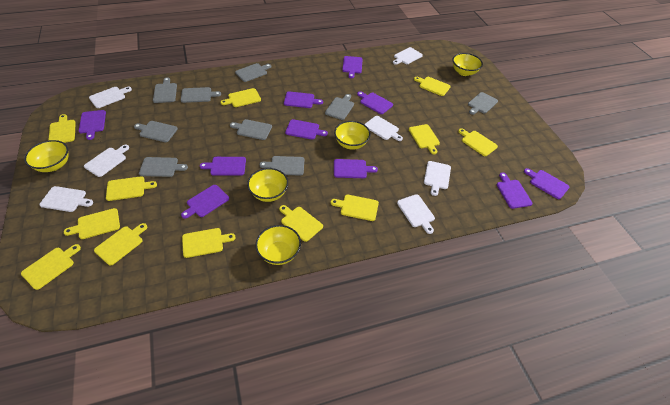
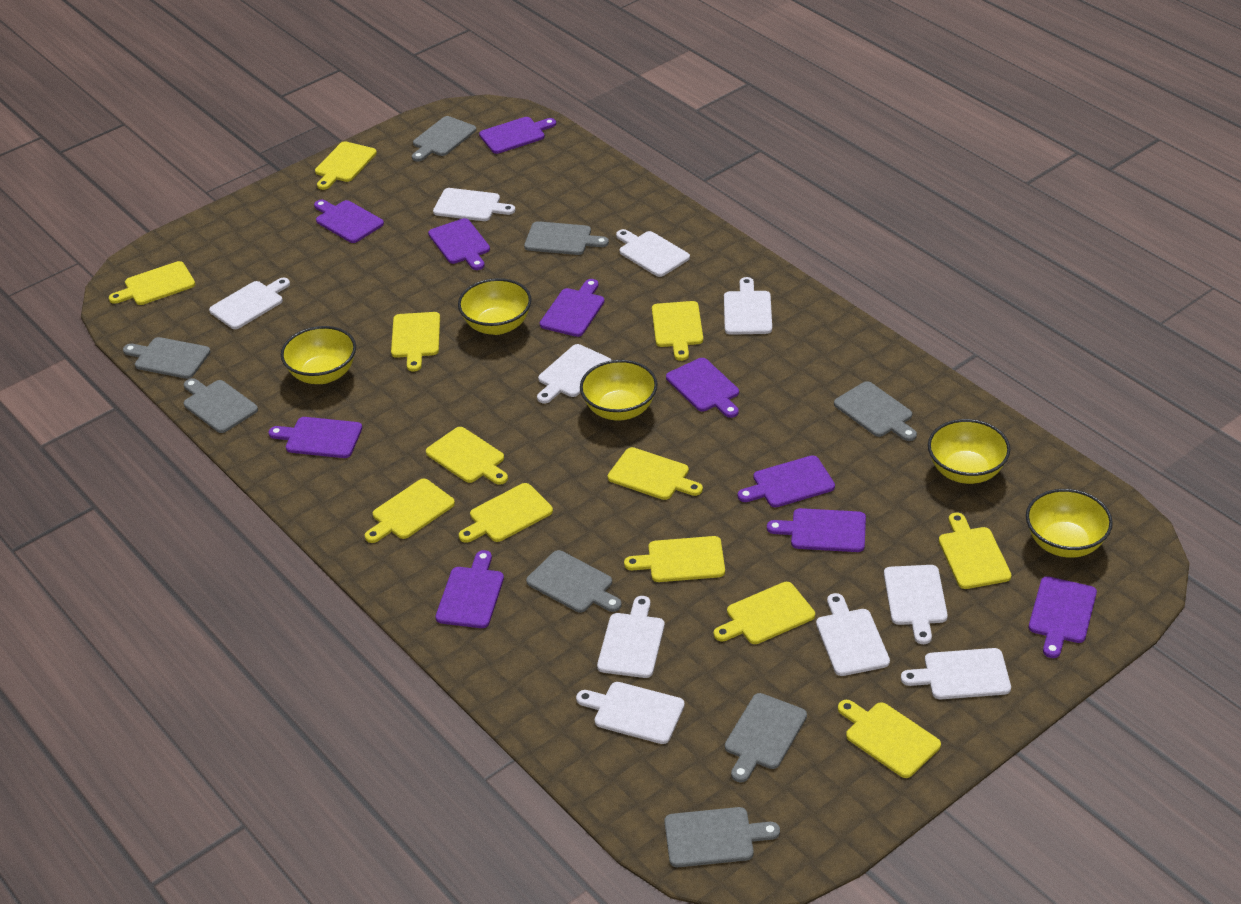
grey cutting board: [134,121,178,142] [139,157,188,177] [153,77,177,103] [181,87,221,103] [230,119,272,140] [235,63,271,82] [259,156,304,176] [325,94,354,120] [468,92,498,115] = 9 -> [123,337,211,379] [183,378,258,433] [412,116,476,162] [524,221,609,255] [526,550,622,613] [664,807,780,867] [725,693,807,782] [834,381,917,441] = 8
white cutting board: [39,186,93,212] [84,145,129,177] [89,87,132,108] [364,116,403,141] [393,47,423,65] [397,194,435,234] [424,161,451,196] = 7 -> [209,278,290,329] [433,188,515,221] [537,344,611,404] [576,682,685,744] [597,596,665,678] [616,229,690,277] [724,277,772,335] [816,593,890,676] [884,565,948,644] [901,648,1011,699] = 10

